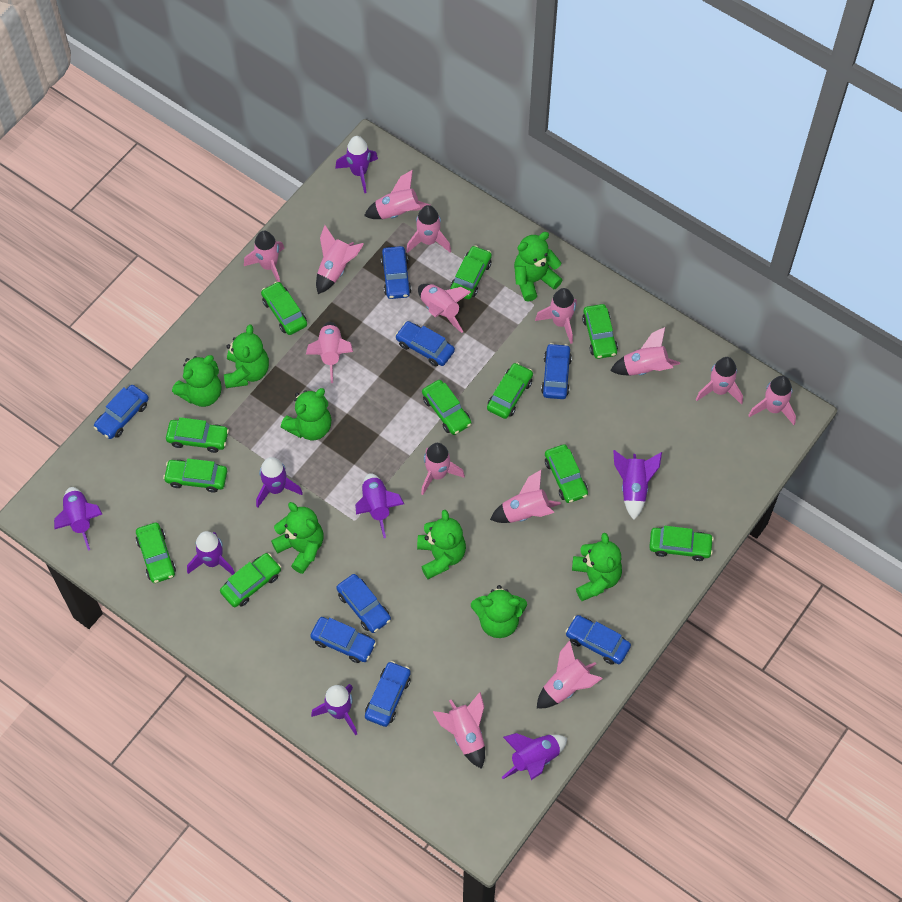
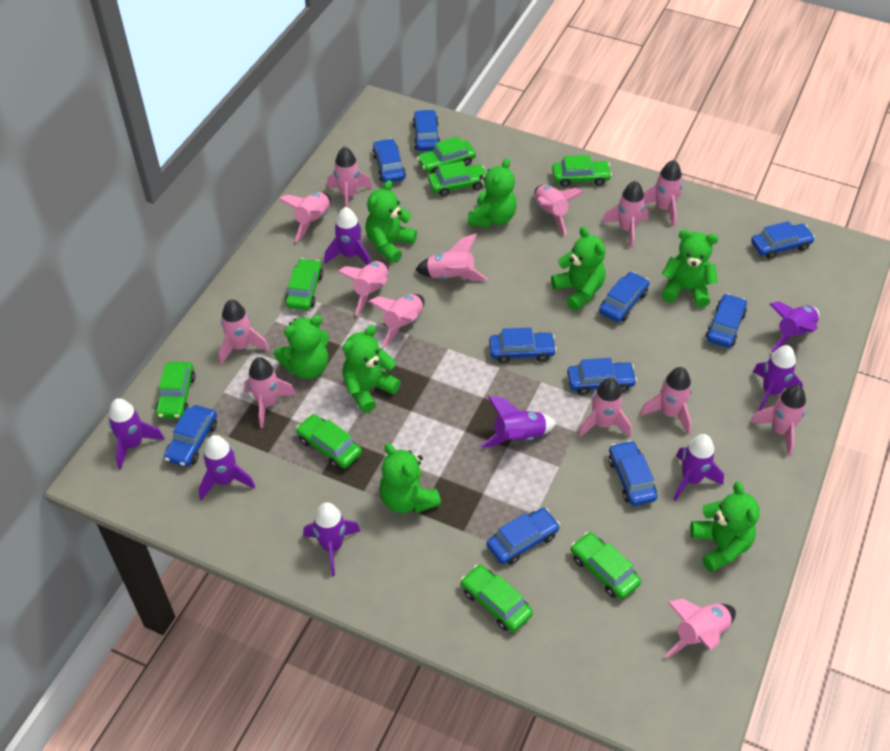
blue car: [94,385,149,439] [310,617,376,663] [336,574,391,633] [365,661,411,727] [381,246,411,299] [395,321,455,366] [541,343,572,399] [565,615,631,665] = 8 -> [164,405,217,467] [372,138,406,183] [412,109,441,151] [487,508,560,565] [489,327,557,364] [567,358,637,395] [599,272,650,322] [608,440,657,506] [706,293,747,348] [751,221,815,259] = 10
green car: [136,522,176,583] [163,459,227,493] [166,417,229,453] [220,553,281,607] [261,282,307,335] [422,380,471,435] [450,245,492,299] [487,363,533,419] [545,444,588,503] [582,304,618,359] [649,526,714,561] = 11 -> [155,362,195,419] [285,258,323,310] [296,414,362,469] [417,136,476,173] [428,161,486,197] [461,565,533,632] [552,155,612,187] [571,532,641,599] = 8

